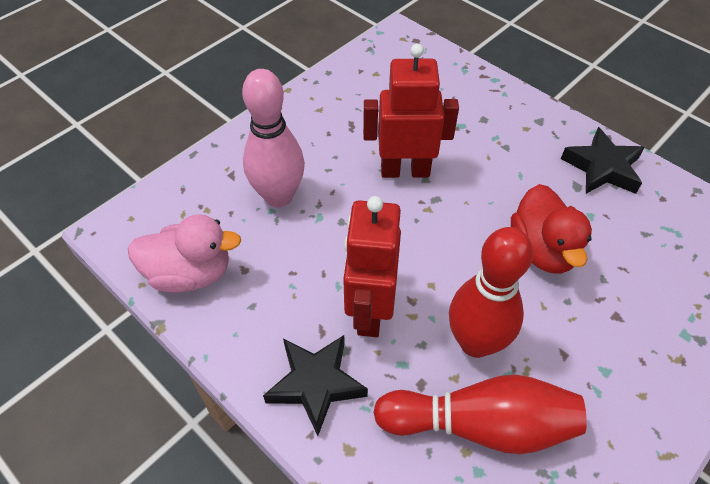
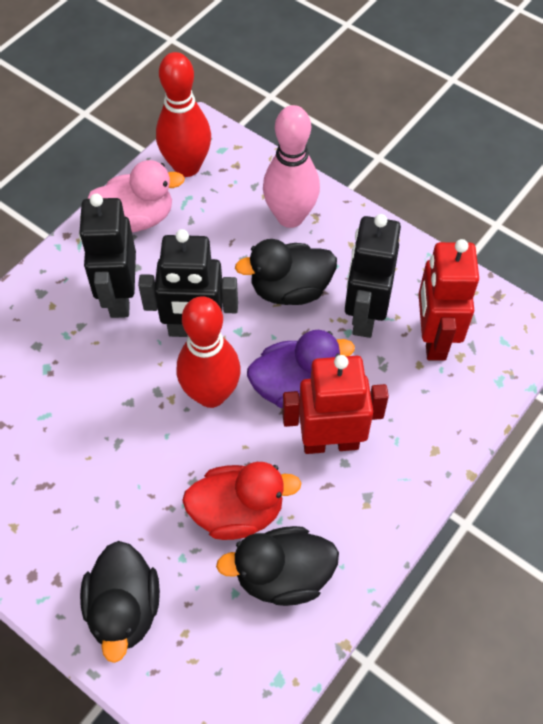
black duck: none = 0 -> [80,541,160,663] [216,526,339,606] [235,239,337,305] = 3
black robot: none = 0 -> [79,194,136,318] [138,229,238,337] [345,214,401,338] = 3
black star: [263,335,368,436] [561,127,645,194] = 2 -> none = 0
purple duck: none = 0 -> [247,330,355,408] = 1

